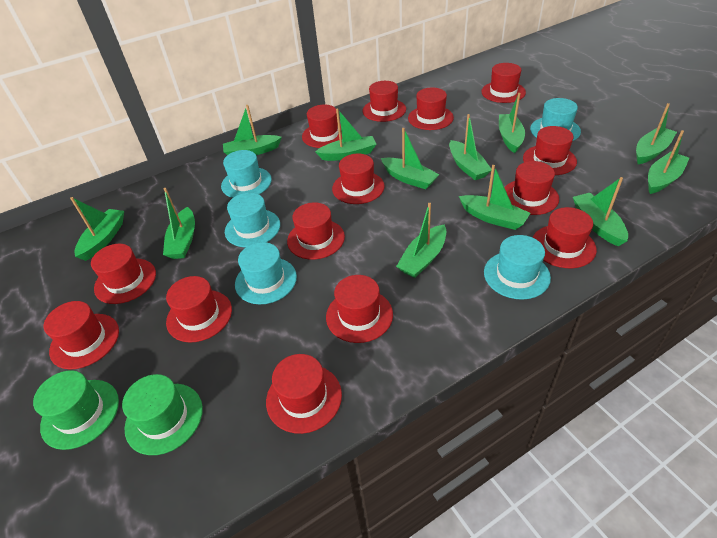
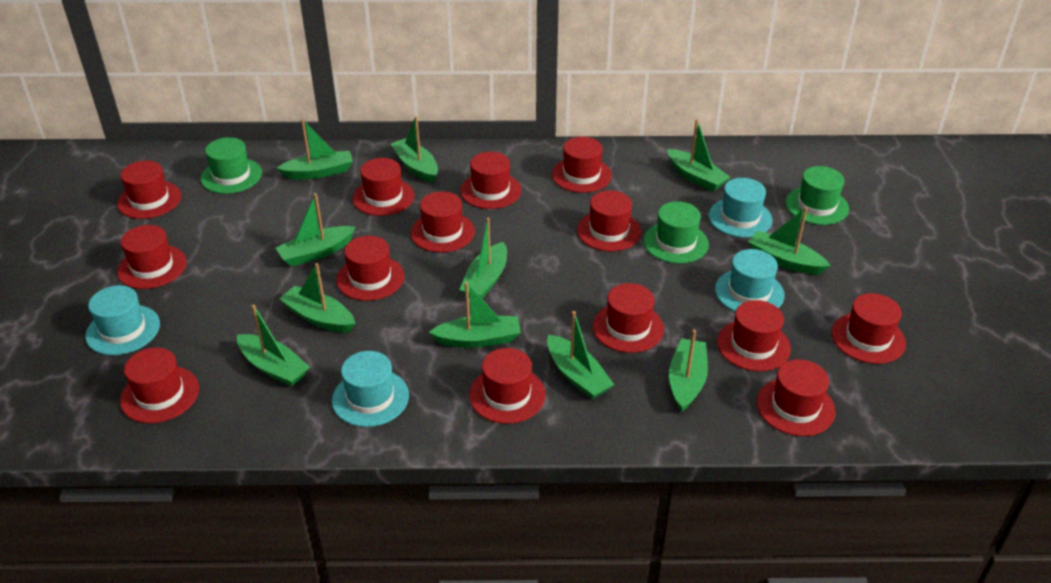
green boat: [70,197,124,261] [163,188,195,259] [223,105,282,155] [315,108,376,161] [381,128,440,189] [396,203,446,278] [449,114,491,180] [459,165,530,230] [499,93,525,153] [573,177,628,246] [636,103,677,164] [648,130,689,194] = 12 -> [237,305,310,387] [275,193,356,266] [277,119,353,180] [279,263,355,333] [391,116,438,183] [429,282,521,348] [460,218,507,299] [547,311,614,399] [667,119,731,192] [669,330,708,412] [748,207,830,275] = 11
green hat: [33,370,119,450] [122,374,203,455] = 2 -> [201,137,262,194] [643,201,709,264] [785,166,849,225] = 3
turquoise hat: [221,150,272,198] [225,193,280,247] [235,242,297,304] [484,235,551,300] [530,98,581,141] = 5 -> [85,285,160,355] [332,351,409,427] [709,178,772,238] [715,249,785,312] = 4

